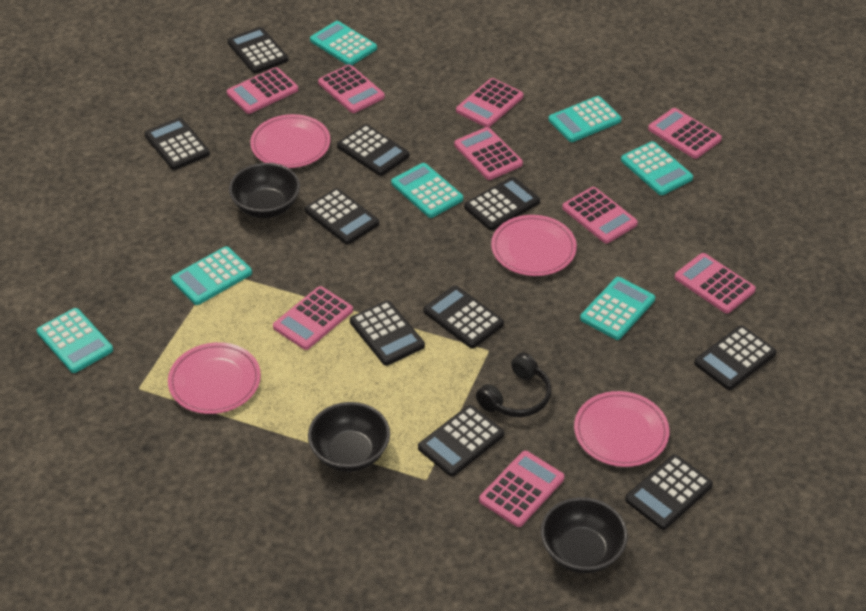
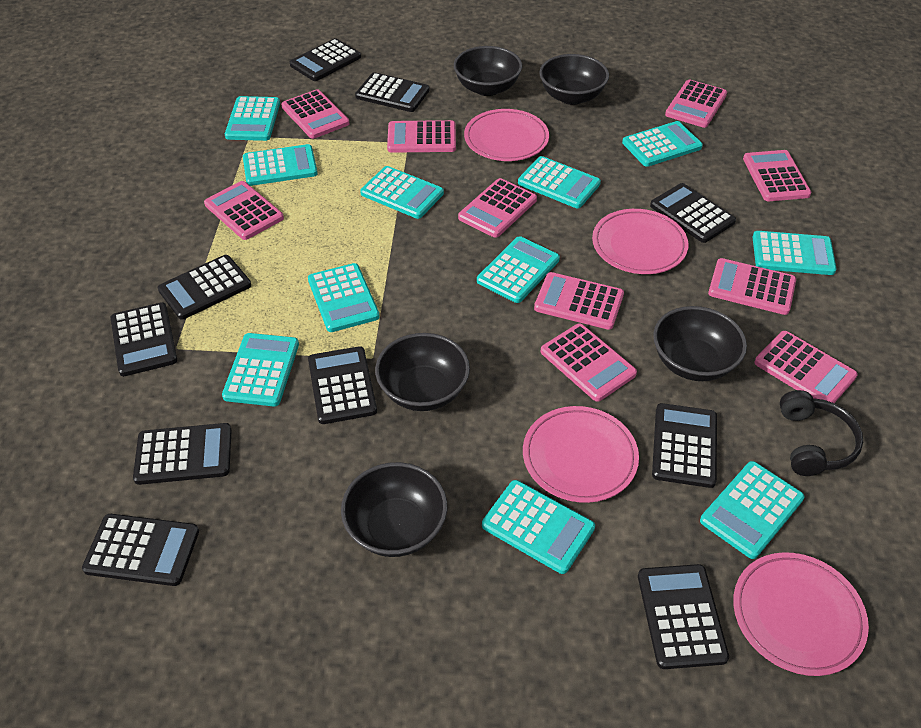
black bowl: [229,163,300,218] [308,402,390,472] [541,497,628,573] = 3 -> [341,462,447,557] [375,333,470,411] [454,46,522,96] [539,54,609,105] [653,306,747,381] = 5
pink calculator: [227,67,298,114] [273,286,353,350] [318,64,385,113] [454,127,523,180] [456,78,524,127] [479,451,564,527] [562,187,638,243] [648,108,722,159] [674,253,756,313] = 9 -> [204,181,284,240] [281,89,349,139] [387,120,456,153] [458,178,537,238] [534,272,624,330] [541,323,637,402] [665,80,727,128] [708,258,796,315] [743,150,811,201] [754,331,858,403] = 10
turquoise calculator: [37,308,113,373] [171,246,252,305] [310,21,377,65] [391,163,463,218] [549,96,621,142] [580,277,655,340] [621,141,693,195] = 7 -> [222,333,299,406] [225,96,280,141] [243,144,318,186] [308,263,380,332] [360,166,444,219] [477,236,560,303] [482,480,595,574] [518,156,601,208] [622,121,703,167] [700,461,804,559] [753,231,837,275] = 11

